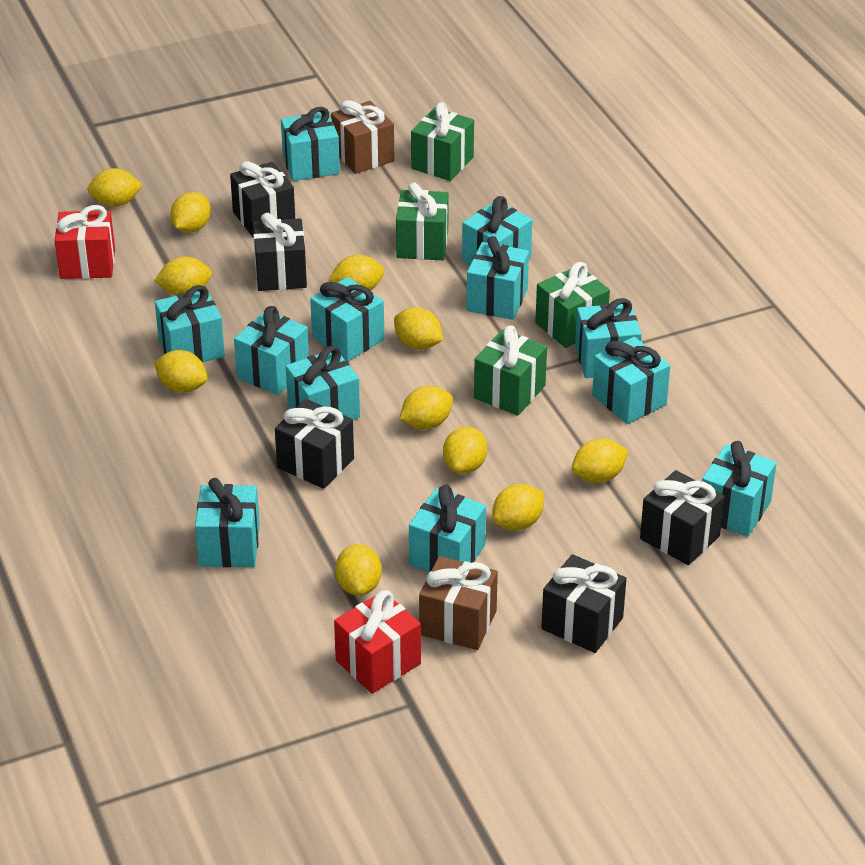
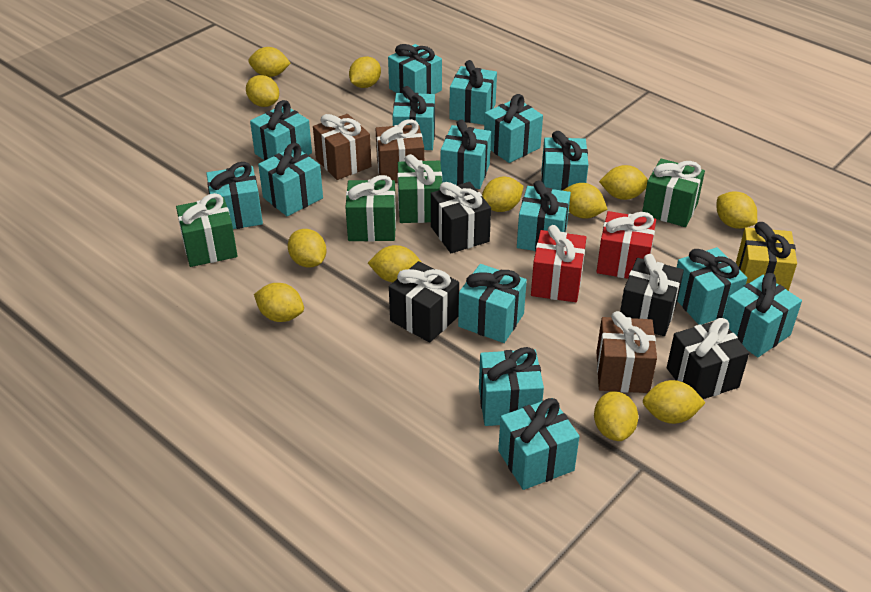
black gift: [230,161,295,238] [253,213,307,291] [275,399,354,489] [541,554,626,653] [640,470,725,565] = 5 -> [389,261,459,343] [431,182,491,253] [620,254,684,336] [667,318,749,399] = 4
brown gift: [331,100,394,174] [419,556,498,650] = 2 -> [313,114,371,180] [376,119,424,183] [597,311,657,393] = 3
turquoise gift: [155,285,225,363] [195,478,260,567] [234,306,309,395] [281,107,340,181] [286,346,360,420] [310,277,384,361] [409,485,486,572] [462,196,532,265] [467,236,529,320] [575,298,642,378] [592,337,670,424] [702,441,777,537] = 12 -> [206,162,263,229] [250,100,312,161] [258,143,323,216] [388,44,442,94] [393,86,435,150] [441,119,491,189] [449,60,497,125] [458,264,527,343] [479,347,544,426] [484,94,543,163] [498,398,580,490] [517,180,571,251] [541,131,589,191] [677,247,747,325] [724,273,802,357] = 15
yellow gift: none = 0 -> [736,222,797,291] = 1
yellow lemon: [87,168,143,207] [154,256,212,296] [154,350,208,393] [170,192,211,233] [328,255,384,290] [335,544,382,596] [394,307,443,350] [399,386,453,430] [443,426,487,474] [492,484,544,531] [572,438,628,483] = 11 -> [246,75,279,107] [249,47,291,77] [254,283,304,322] [288,229,327,268] [349,56,381,88] [368,245,421,282] [482,177,524,212] [563,183,607,218] [594,391,638,441] [599,165,648,200] [643,380,706,424] [717,191,757,229] = 12

